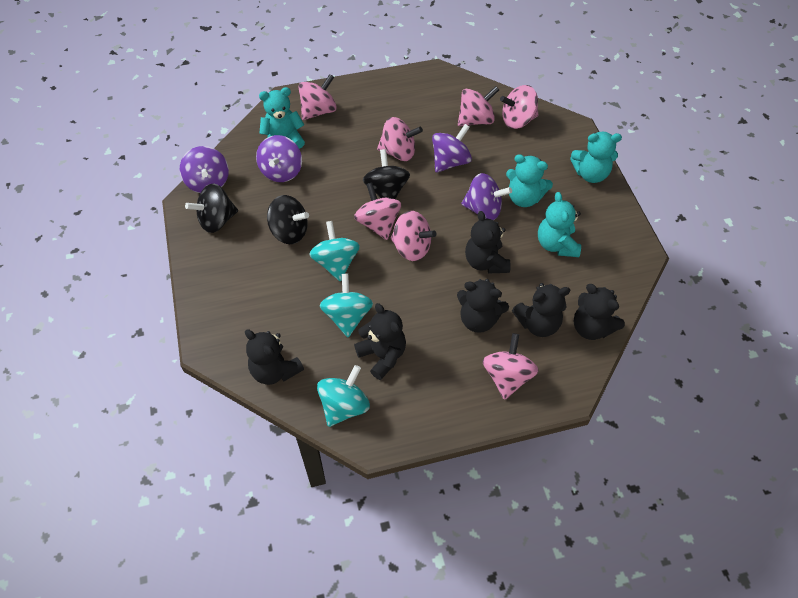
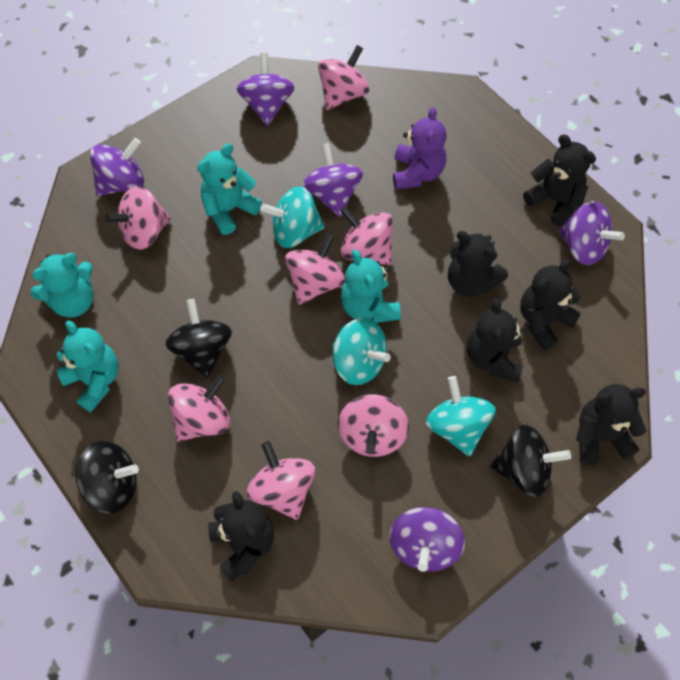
purple spinning top: [180,146,229,193] [256,135,302,182] [432,124,472,173] [461,173,512,220] = 4 -> [90,138,144,196] [237,53,295,126] [303,143,363,217] [389,507,465,572] [558,201,625,265] = 5
purple teddy bear: none = 0 -> [393,107,447,189] = 1

